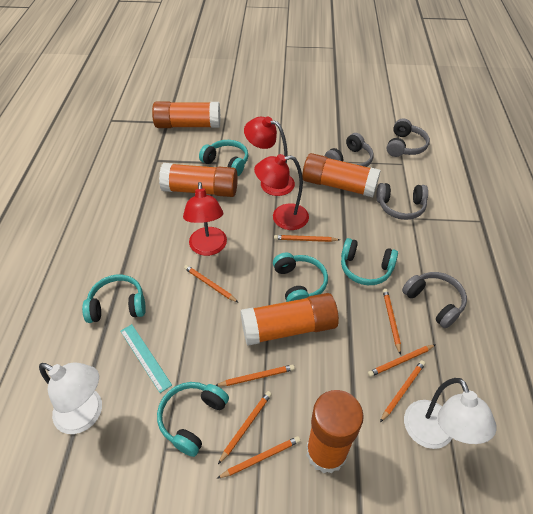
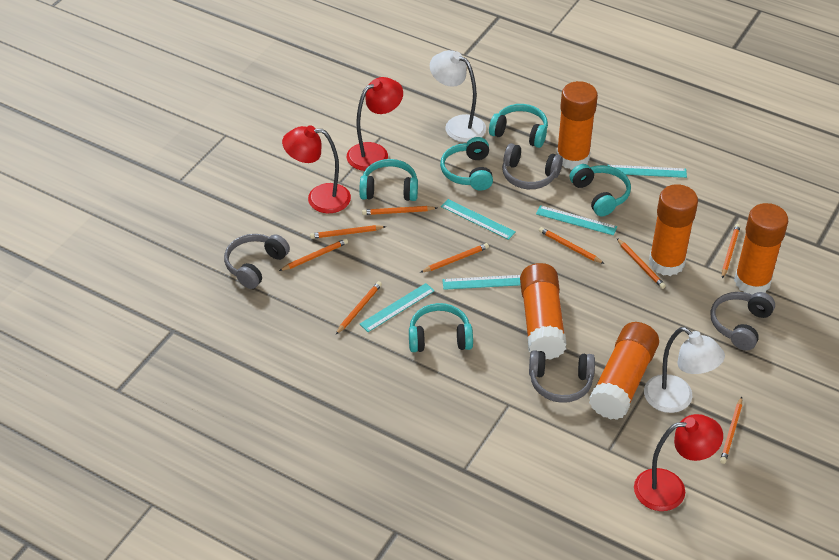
orange pencil: [184,265,239,303] [216,364,295,386] [217,436,300,479] [218,391,272,464] [274,235,340,242] [368,344,436,377] [380,360,425,422] [383,289,401,355] = 8 -> [279,239,348,271] [310,225,386,239] [336,281,382,334] [362,206,437,215] [420,243,489,273] [539,227,604,264] [617,238,666,289] [720,397,742,464] [722,224,740,279] = 9
turquoise ruler: [120,324,172,393] = 1 -> [360,283,435,332] [441,199,515,240] [442,275,521,290] [536,205,617,236] [608,165,687,178] = 5

